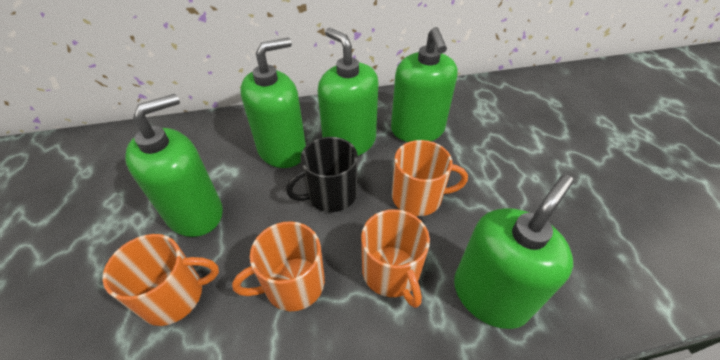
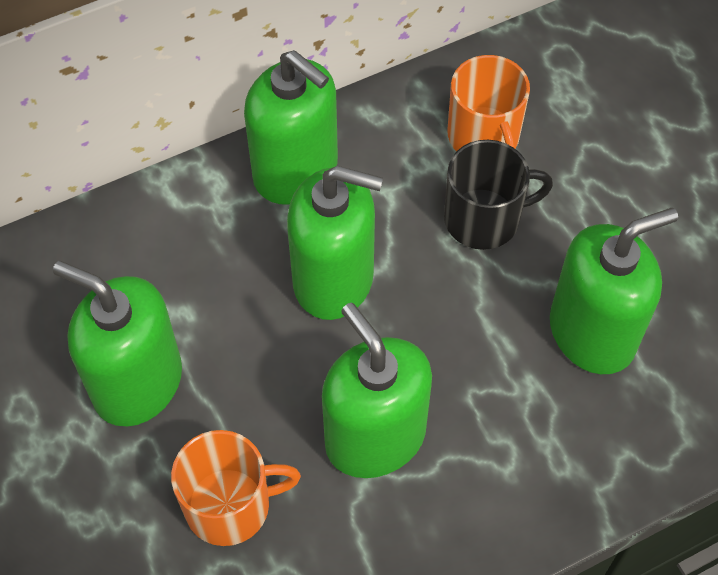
orange mug: [102,234,219,326] [232,221,325,311] [361,209,430,308] [392,140,468,216] = 4 -> [171,430,301,546] [447,55,530,151] = 2

